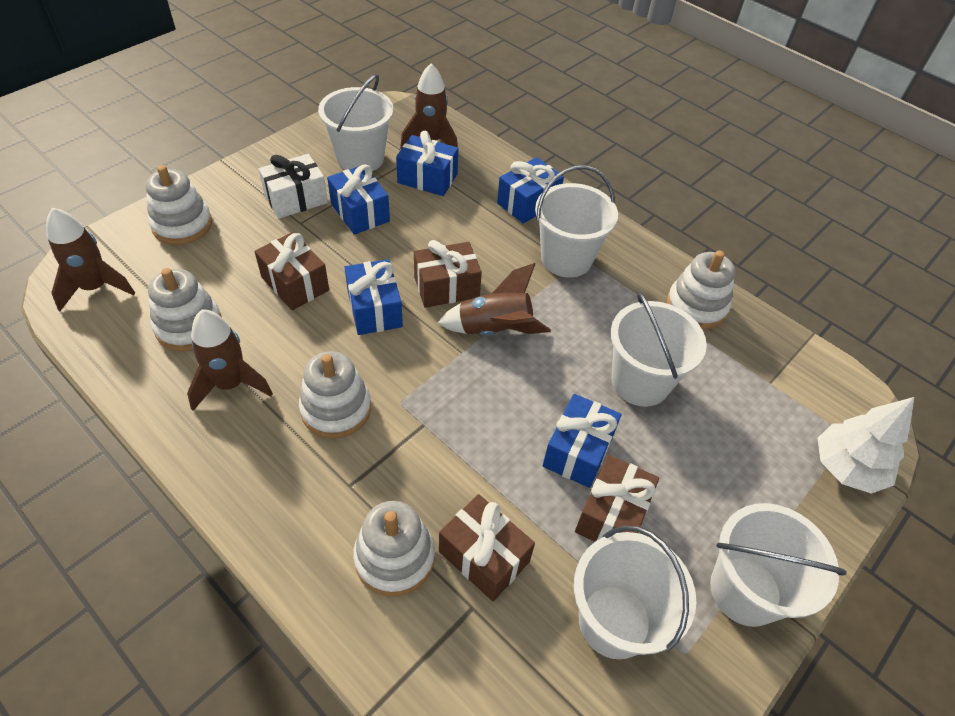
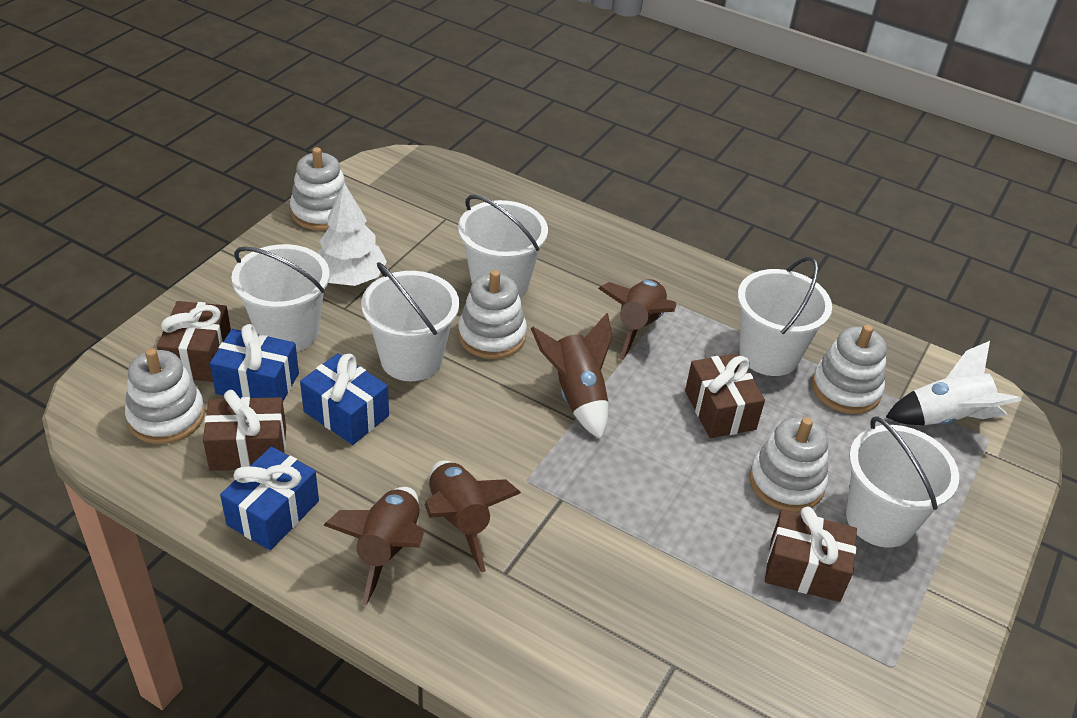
blue gift: [327,164,390,235] [344,259,403,335] [396,131,458,196] [497,157,564,224] [543,394,621,488] = 5 -> [210,324,299,401] [220,446,319,550] [300,353,389,445] = 3
white gift: [259,154,328,219] = 1 -> none = 0
white rocket: none = 0 -> [886,341,1021,425] = 1

